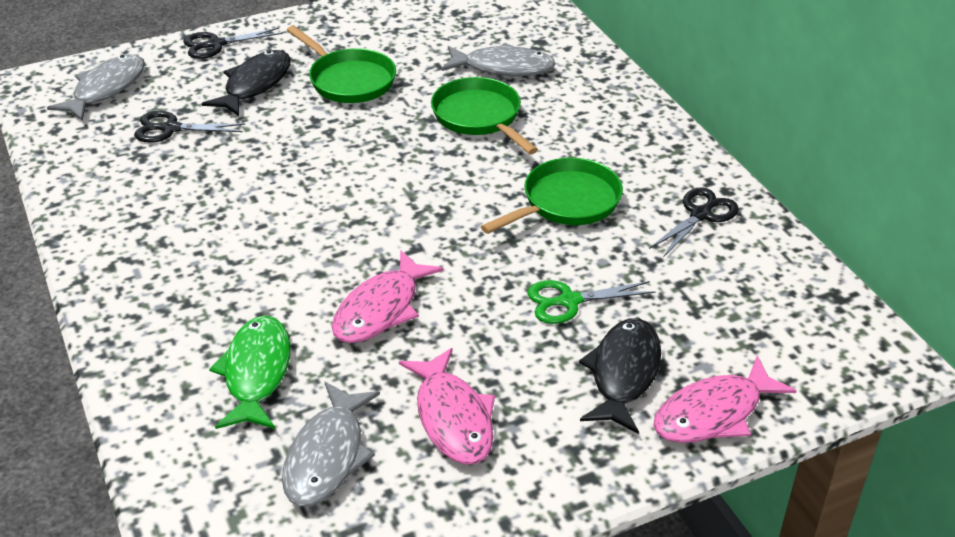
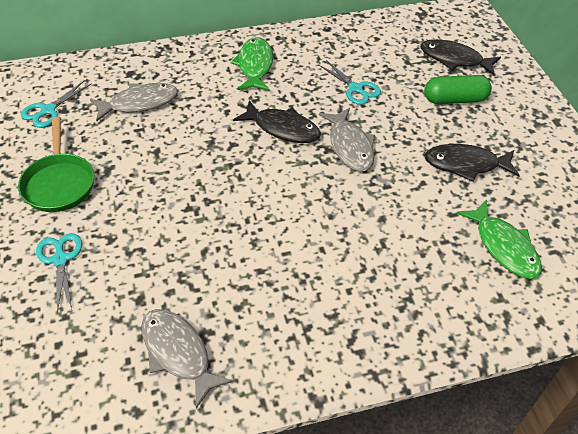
black fish: [202,50,291,116] [579,318,661,434] = 2 -> [233,100,321,143] [420,39,501,75] [424,144,520,182] = 3
black scissors: [134,111,245,143] [183,27,283,59] [649,188,739,257] = 3 -> none = 0
green capsule: none = 0 -> [424,75,492,104] = 1
green fish: [209,316,291,429] = 1 -> [230,37,273,91] [456,199,542,279] = 2
green pan: [287,26,396,103] [431,77,538,154] [481,158,623,234] = 3 -> [18,117,94,212] = 1
green scissors: [527,280,656,324] = 1 -> none = 0
pink fish: [332,250,444,343] [399,348,495,465] [653,356,797,443] = 3 -> none = 0
turquoise scissors: none = 0 -> [21,80,92,128] [36,233,82,314] [319,60,381,105] = 3

